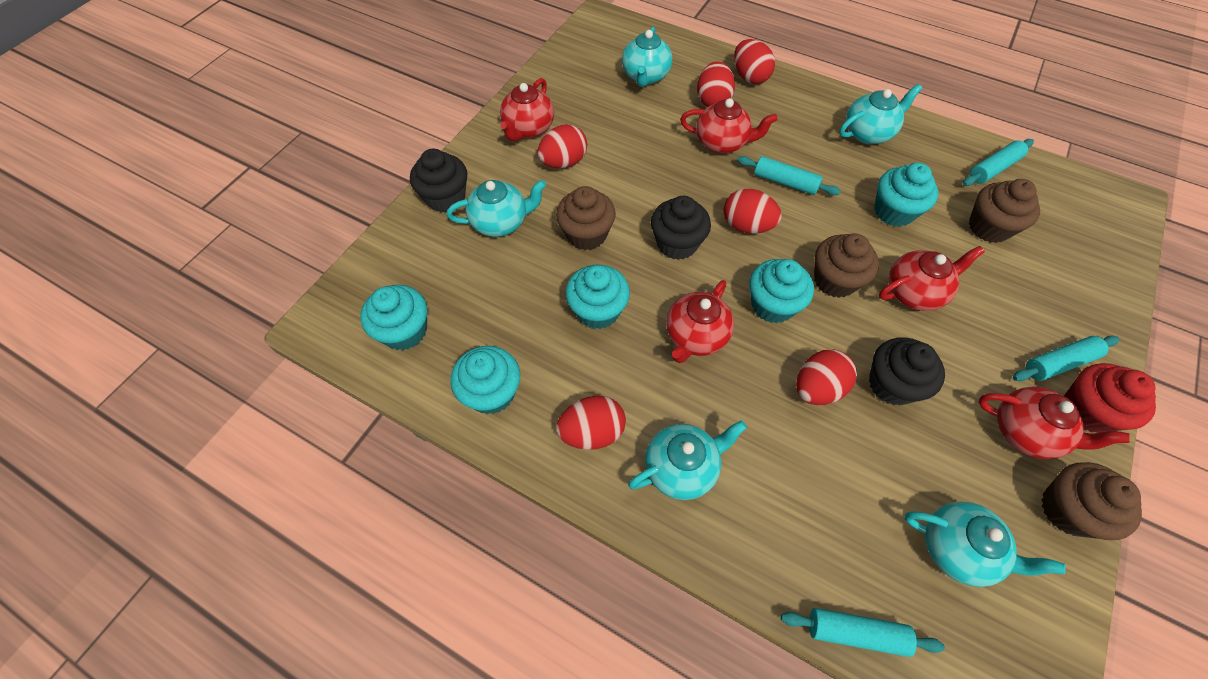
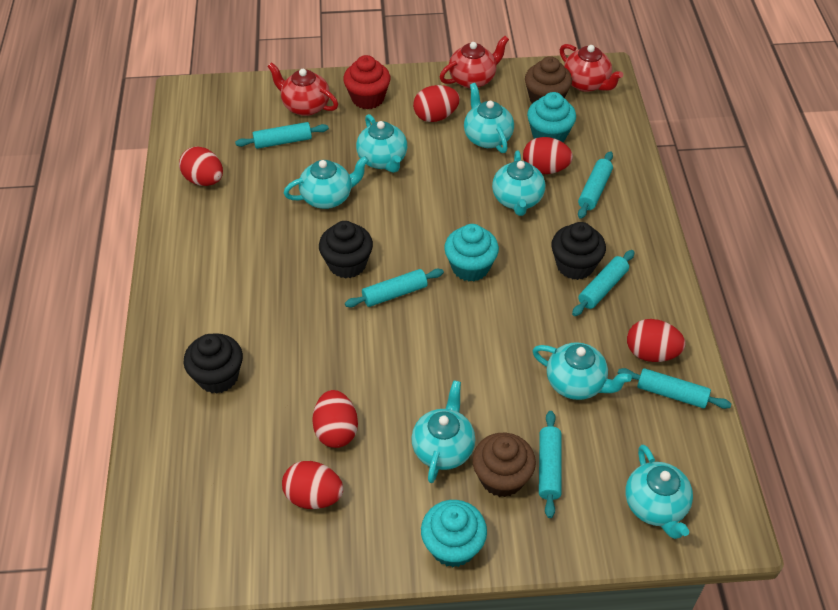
brown cupcake: [556,186,616,250] [814,233,879,298] [969,179,1040,243] [1041,462,1142,540] = 4 -> [472,433,536,497] [525,56,572,103] = 2
red teapot: [500,78,554,141] [666,280,734,363] [680,98,778,154] [879,246,985,311] [978,387,1130,459] = 5 -> [267,62,338,116] [440,36,509,89] [560,44,623,92] = 3
turquoise cupcake: [360,285,427,350] [450,346,520,414] [565,264,630,329] [749,259,814,323] [874,163,939,227] = 5 -> [421,500,487,567] [444,224,499,282] [527,92,576,142] = 3
turquoise rolling pin: [737,156,840,195] [781,608,945,657] [963,139,1034,186] [1013,336,1120,381] = 4 -> [235,122,329,149] [345,269,444,307] [539,411,561,518] [572,250,635,316] [578,151,613,219] [618,368,731,409] = 6
turquoise teapot: [447,180,546,237] [622,27,672,87] [628,420,747,500] [839,84,923,144] [904,501,1065,587] = 5 -> [284,156,369,209] [356,114,407,173] [411,380,475,483] [464,83,514,153] [492,151,545,216] [532,342,632,400] [625,444,693,539] = 7

